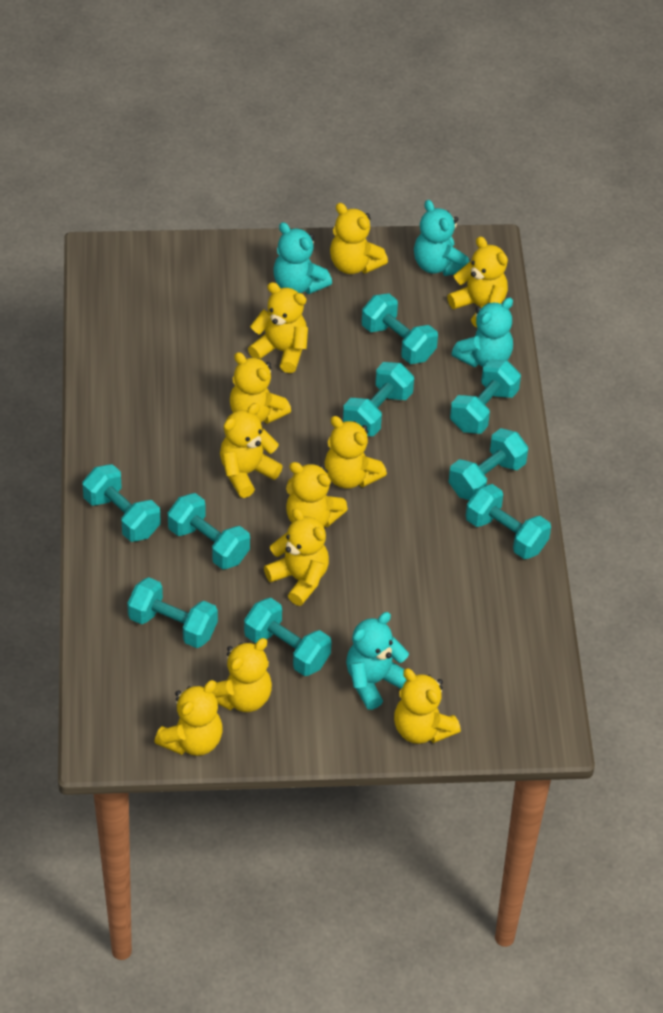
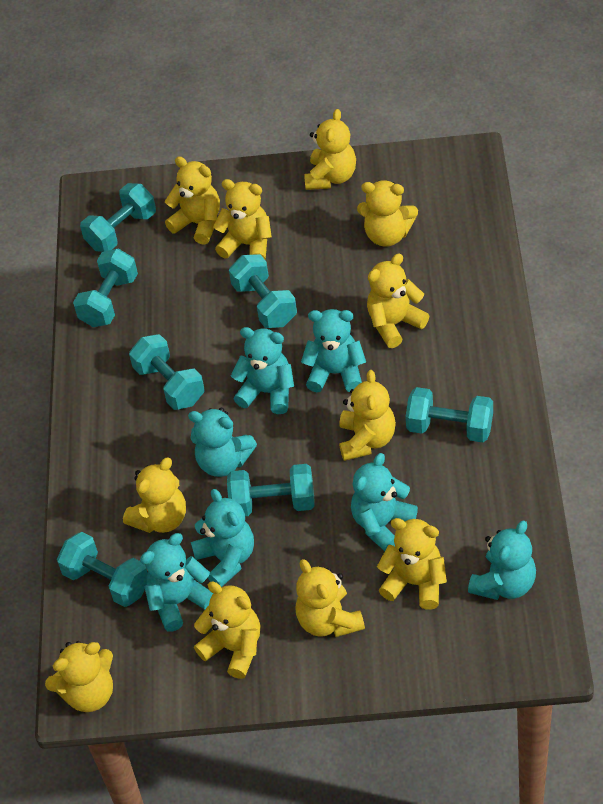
turquoise dumbbell: [83,464,161,542] [127,577,218,648] [168,493,250,569] [244,598,332,676] [343,362,414,436] [362,293,438,364] [449,428,528,500] [450,360,521,434] [466,484,551,559] = 9 -> [57,532,148,607] [73,249,138,327] [80,183,156,252] [129,334,205,410] [227,464,315,516] [229,254,297,328] [405,387,493,442] = 7
turquoise teddy bear: [273,222,332,294] [346,612,409,710] [414,200,469,276] [452,298,513,367] = 4 -> [140,533,213,632] [188,408,257,477] [191,489,254,587] [231,327,294,414] [301,309,366,392] [351,453,418,551] [468,521,536,600] = 7

